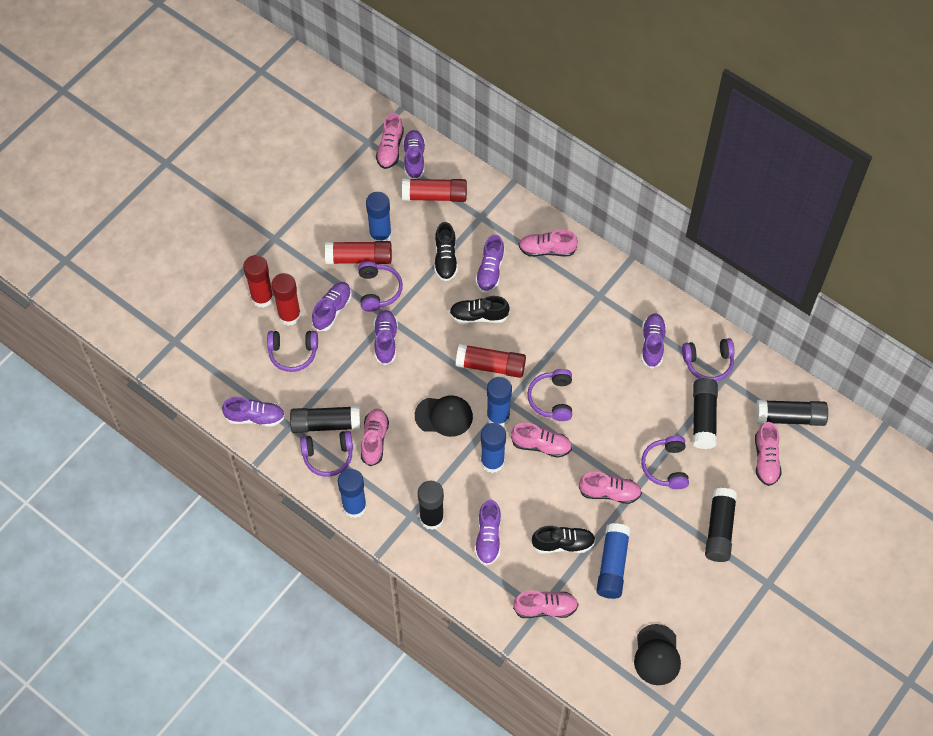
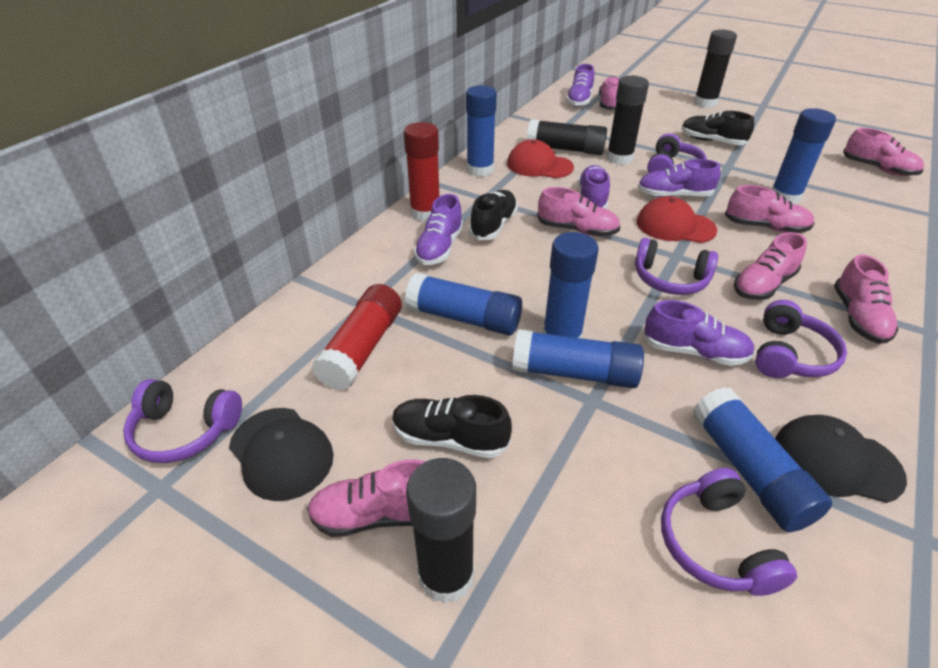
black glue stick: [290,406,361,433] [418,481,444,530] [693,378,718,449] [705,488,737,562] [756,400,828,426] = 5 -> [406,458,476,604] [527,119,607,155] [607,76,649,165] [694,29,737,108] = 4
blue glue stick: [338,469,367,518] [366,192,392,242] [481,423,506,473] [487,377,512,426] [596,523,631,599] = 5 -> [405,273,522,336] [466,85,497,177] [512,329,644,388] [543,232,598,338] [693,387,832,532] [771,108,836,204] = 6
purple headphones: [267,331,318,372] [300,431,353,477] [358,261,403,312] [527,369,572,421] [641,436,689,489] [682,338,734,381] = 6 -> [123,379,242,463] [635,238,718,295] [647,134,706,173] [661,468,797,596] [755,300,847,378] = 5
purple shoe: [222,397,285,427] [312,282,352,331] [374,310,398,365] [403,130,425,179] [475,234,505,293] [475,499,501,565] [642,313,667,369] = 7 -> [414,194,463,265] [566,64,594,107] [578,165,610,209] [637,159,720,197] [643,300,755,366] = 5
red cap: none = 0 -> [507,139,574,178] [637,196,718,243] = 2
red glue stick: [243,255,274,308] [271,273,301,326] [325,241,392,264] [402,178,467,202] [456,344,526,378] = 5 -> [312,284,402,391] [404,122,440,222] = 2

